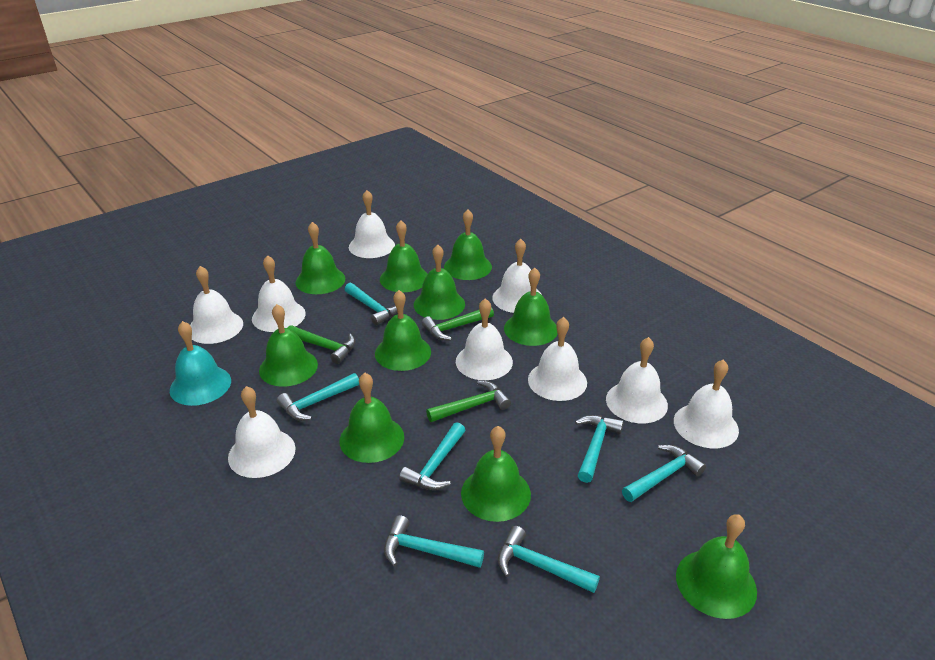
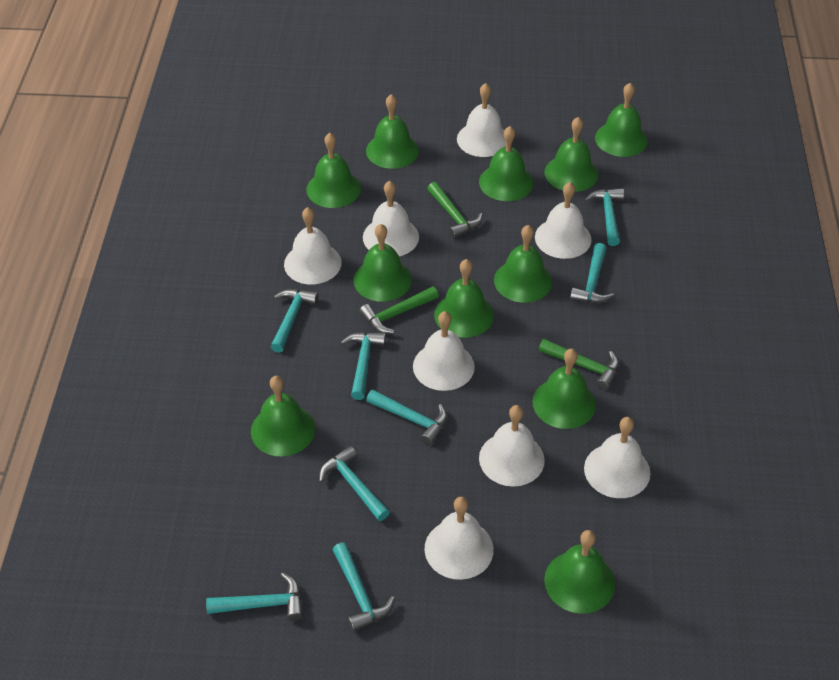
green bell: [259,304,318,387] [295,222,345,294] [340,373,404,463] [375,290,431,371] [380,220,427,292] [414,245,465,320] [444,209,492,280] [461,426,531,522] [504,268,558,346] [676,514,757,619] = 10 -> [251,376,315,456] [306,133,361,208] [354,224,412,302] [366,94,419,169] [434,259,494,338] [479,126,533,201] [494,225,552,303] [532,349,596,429] [544,530,615,614] [545,117,598,192] [595,83,648,157] = 11
turquoise bell: [170,321,231,406] = 1 -> none = 0
turquoise hammer: [277,373,359,421] [345,283,397,325] [384,515,484,568] [399,422,465,490] [498,526,600,593] [575,415,624,483] [622,445,706,502] = 7 -> [206,573,303,621] [271,289,319,353] [319,446,390,521] [333,542,395,632] [341,332,386,400] [366,390,447,445] [570,243,615,303] [585,188,624,246] = 8
white bell: [190,266,243,344] [228,386,296,478] [252,255,306,332] [349,190,395,258] [456,298,513,380] [492,239,542,313] [528,317,587,401] [606,337,668,424] [674,360,739,448] = 9 -> [284,207,342,284] [363,181,419,256] [413,311,475,391] [424,497,494,580] [457,83,506,157] [479,405,545,487] [535,182,592,259] [584,417,650,498] = 8

